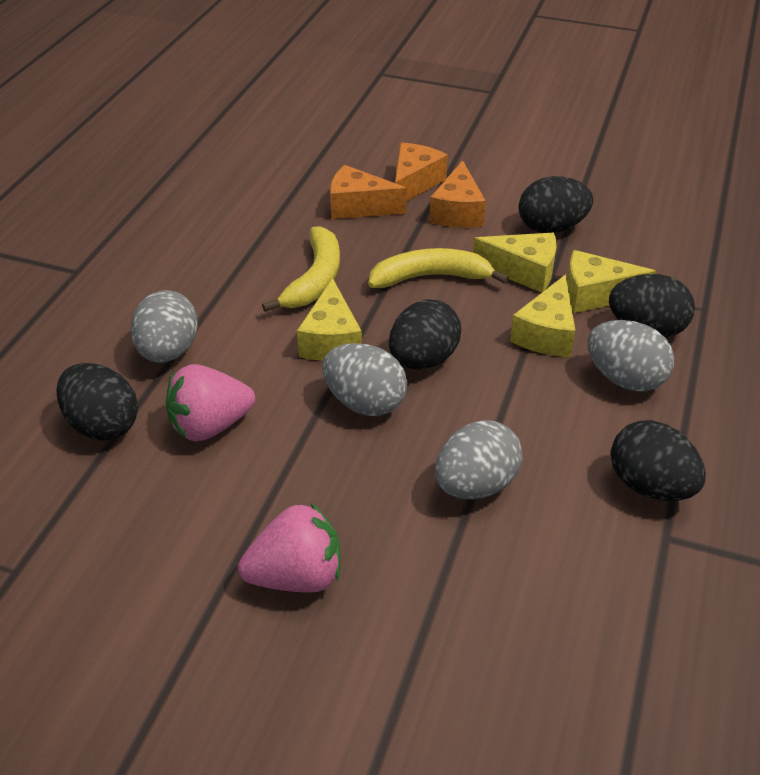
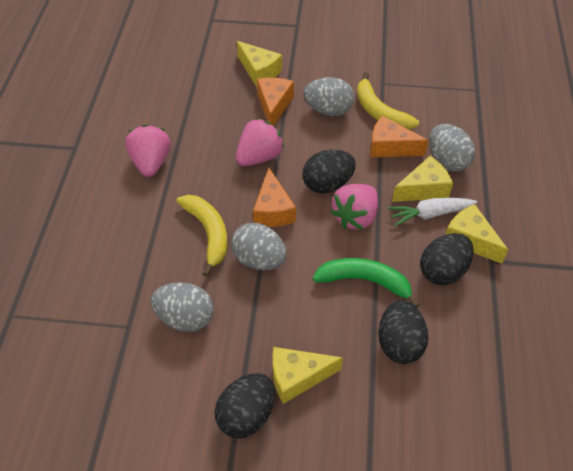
black egg: [56,363,138,441] [389,300,461,369] [519,176,593,233] [609,274,695,338] [611,420,706,501] = 5 -> [215,373,275,439] [302,150,356,194] [378,300,429,364] [420,233,474,285] = 4
green banana: none = 0 -> [313,258,420,308] = 1
pink strawberry: [166,364,255,441] [238,502,341,593] = 2 -> [125,124,170,177] [236,118,284,166] [330,184,378,230] = 3
white carrot: none = 0 -> [388,198,477,226] = 1

